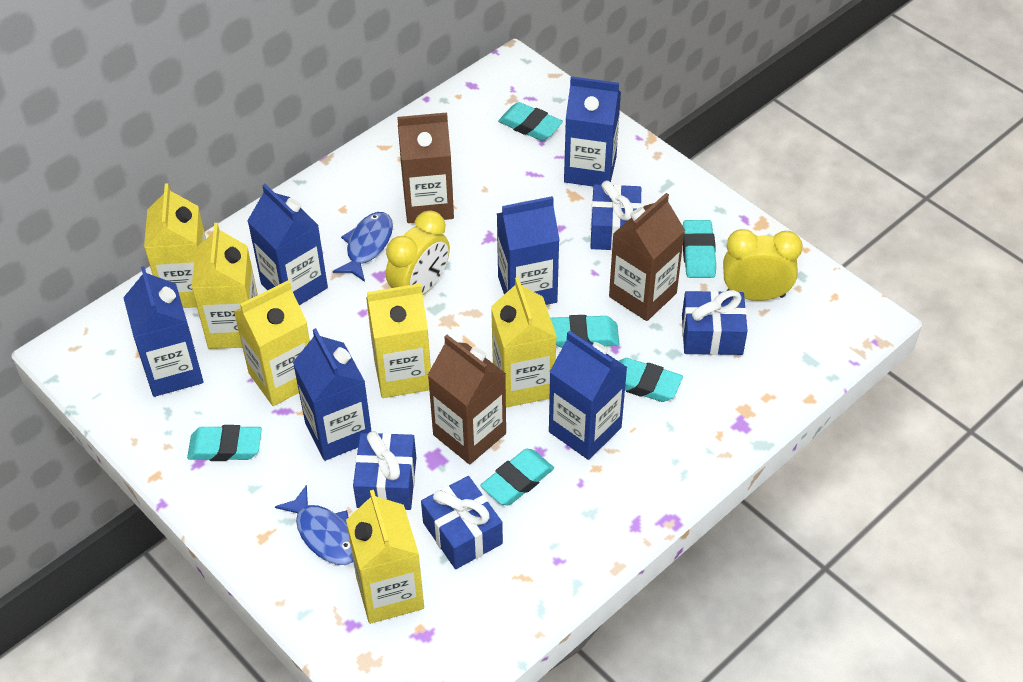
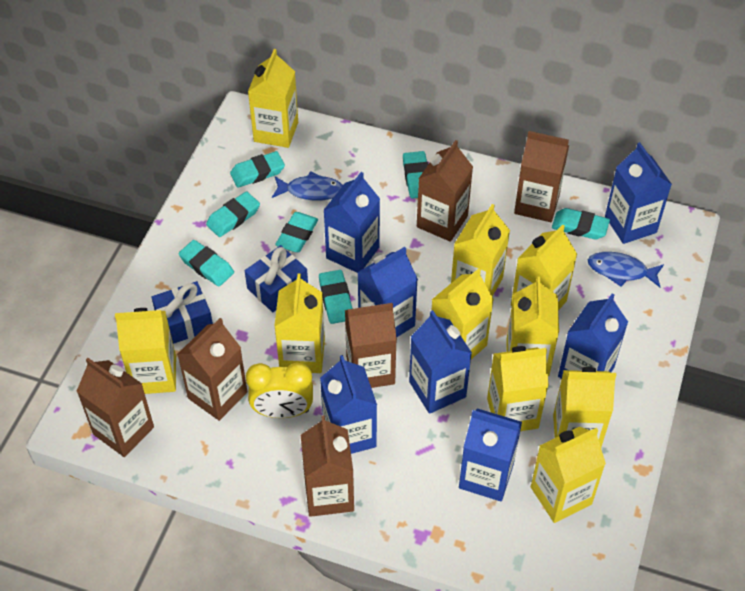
blue carton: [123,266,204,397] [247,184,328,305] [293,328,371,461] [497,196,560,305] [549,331,628,460] [564,76,621,186] = 6 -> [320,355,377,454] [323,172,380,273] [357,247,418,338] [409,310,472,414] [459,408,522,501] [558,294,628,379] [605,142,672,244] = 7
blue gift: [353,431,416,510] [421,476,503,569] [590,181,642,251] [682,290,748,355] = 4 -> [151,281,213,344] [245,245,308,312] = 2
brown carton: [397,113,454,223] [428,335,506,464] [609,193,685,321] = 3 -> [76,358,154,457] [177,318,247,421] [301,415,354,517] [345,302,397,388] [417,140,473,242] [514,131,569,222] = 6
turquoise eraser: [187,425,262,461] [481,449,554,505] [498,102,563,141] [550,315,619,348] [619,358,683,402] [683,220,716,278] = 6 -> [178,240,234,287] [206,191,260,237] [230,151,285,188] [275,212,318,252] [319,270,352,324] [403,151,428,199] [552,208,610,240] = 7
yellow carton: [144,183,206,308] [191,223,258,349] [234,280,310,406] [346,490,424,624] [366,283,431,398] [491,277,557,408] = 6 -> [115,308,176,394] [248,49,298,148] [274,273,325,373] [431,268,494,359] [451,204,510,296] [487,346,549,431] [506,277,559,376] [511,224,577,310] [531,427,606,523] [553,367,616,447] = 10
yellow clock: [386,211,450,295] [723,229,803,301] = 2 -> [246,362,313,418] = 1

